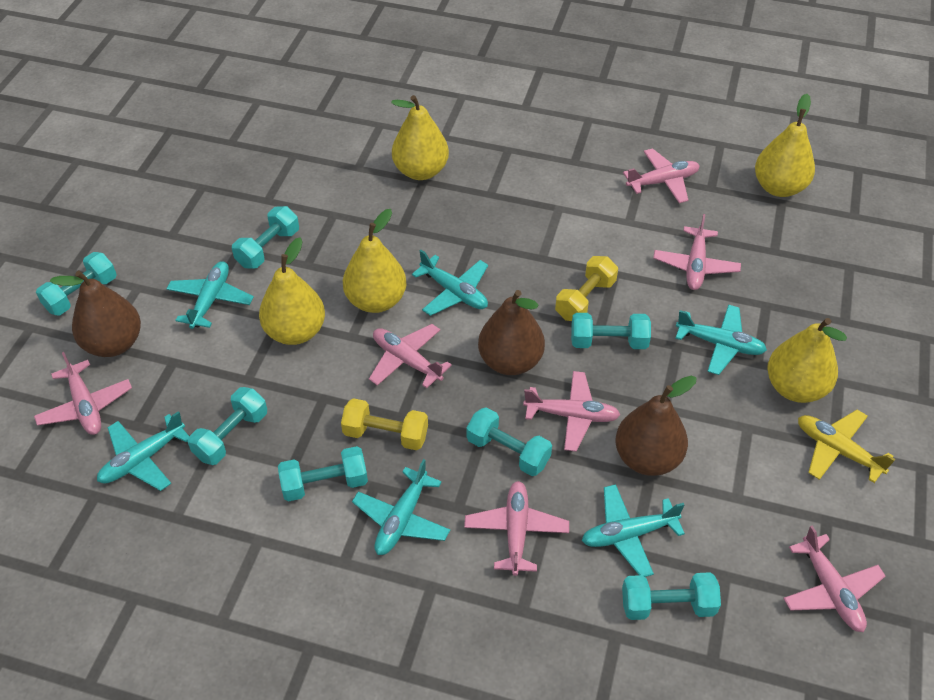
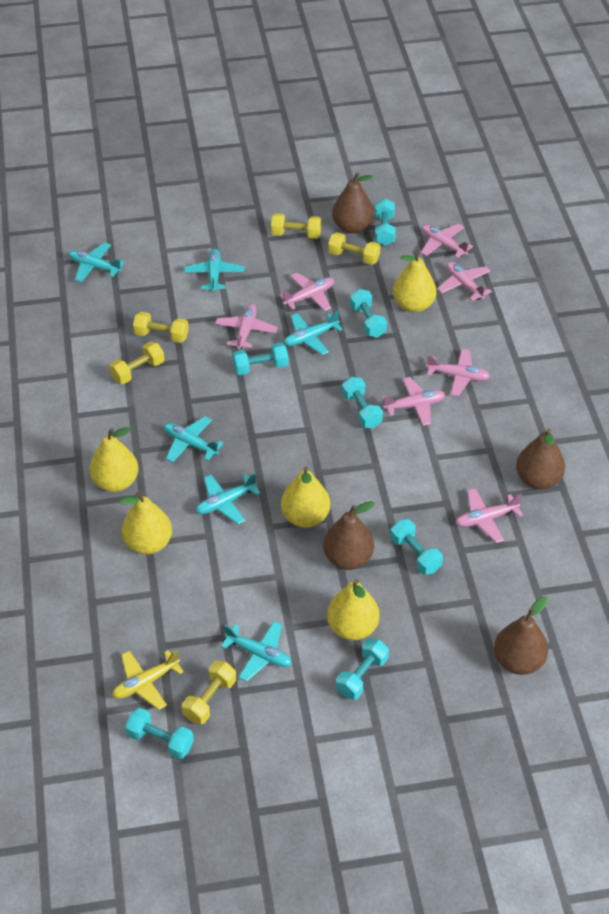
brown pear: [50,270,141,357] [478,290,545,375] [615,376,697,476] = 3 -> [323,501,375,570] [332,172,374,234] [494,596,548,675] [516,428,565,489] = 4
yellow dumbbell: [341,398,428,450] [555,256,618,321] = 2 -> [109,341,165,384] [133,312,189,343] [182,660,236,724] [271,213,321,239] [328,232,380,265] = 5

